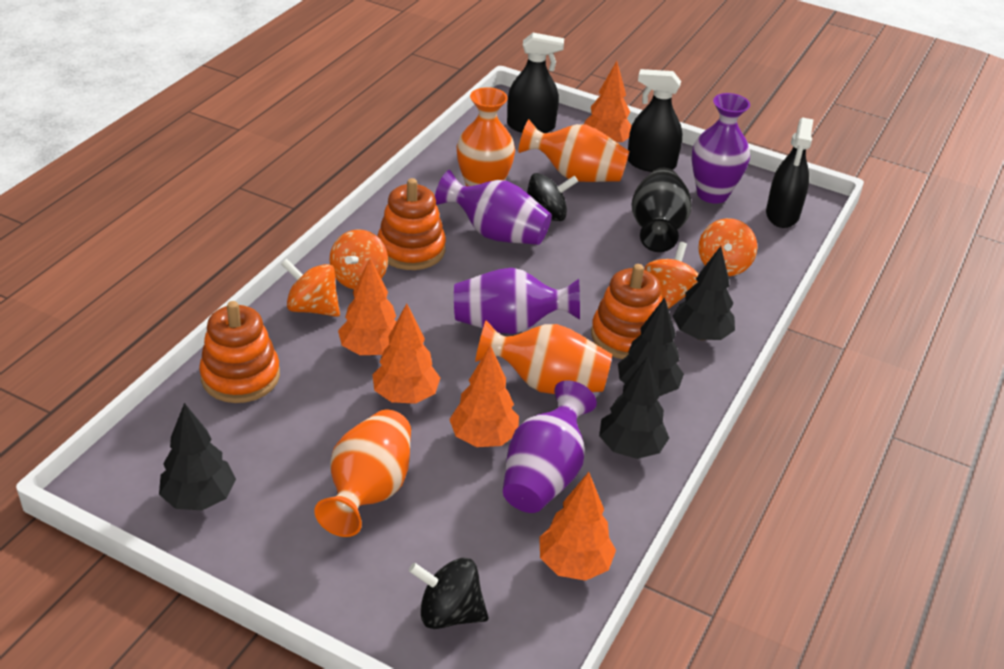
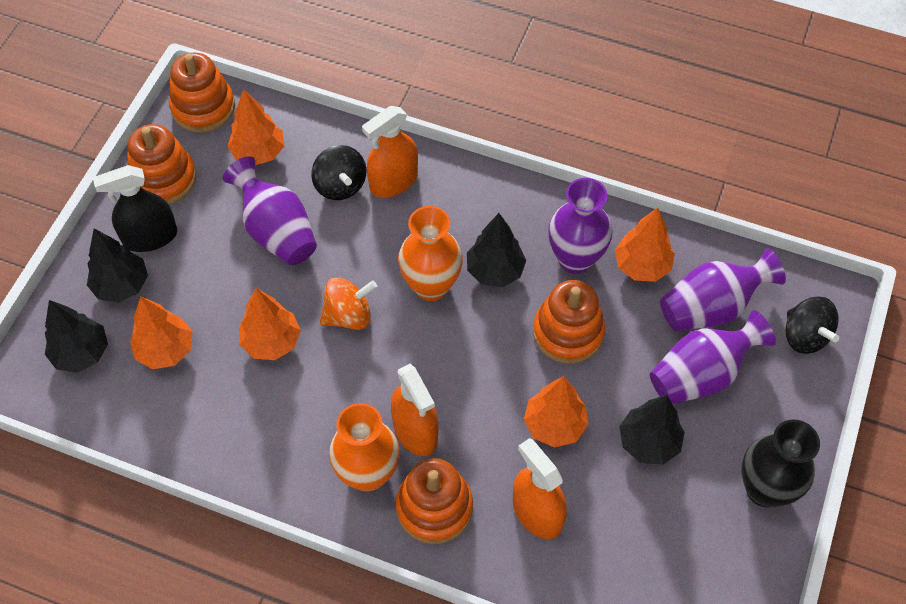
black spray bottle: [507,33,564,133] [628,69,682,172] [766,117,814,228] = 3 -> [93,165,177,252] = 1
orange spinning top: [281,259,340,317] [329,229,388,289] [645,242,699,309] [698,218,757,276] = 4 -> [320,277,377,330] = 1
orange spray bottle: none = 0 -> [362,106,418,198] [391,364,439,456] [513,438,567,539] = 3
orange stacking toy: [199,301,280,403] [377,178,446,270] [591,264,662,359] = 3 -> [127,124,197,205] [169,53,235,133] [396,458,473,544] [533,280,605,364] = 4
orange vase: [315,409,411,537] [456,87,515,186] [475,320,612,394] [518,119,629,182] = 4 -> [329,403,400,492] [398,206,463,301] = 2

